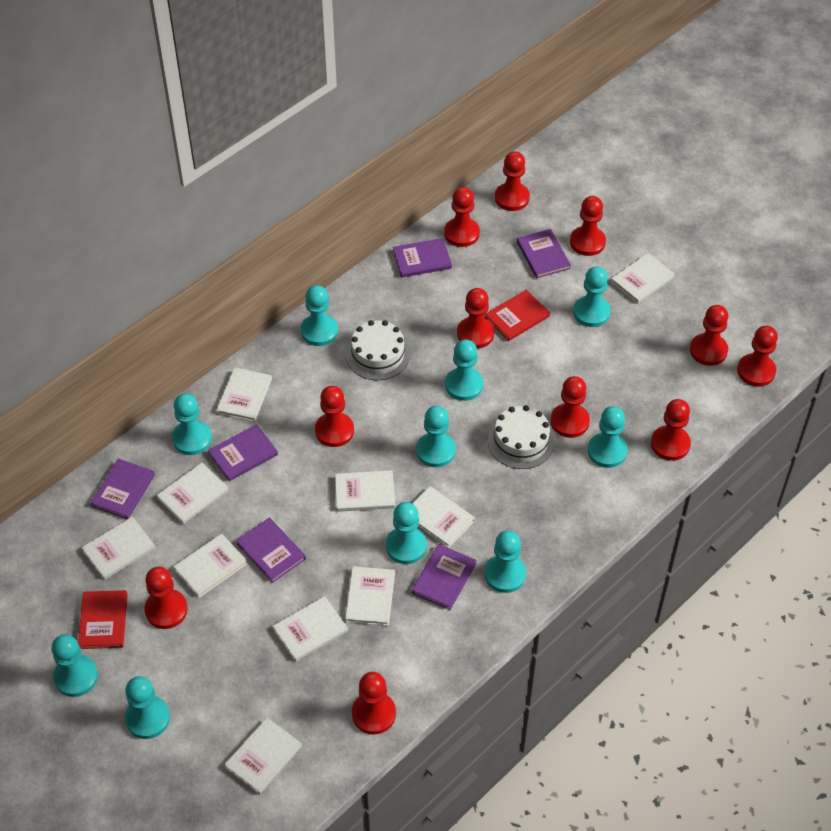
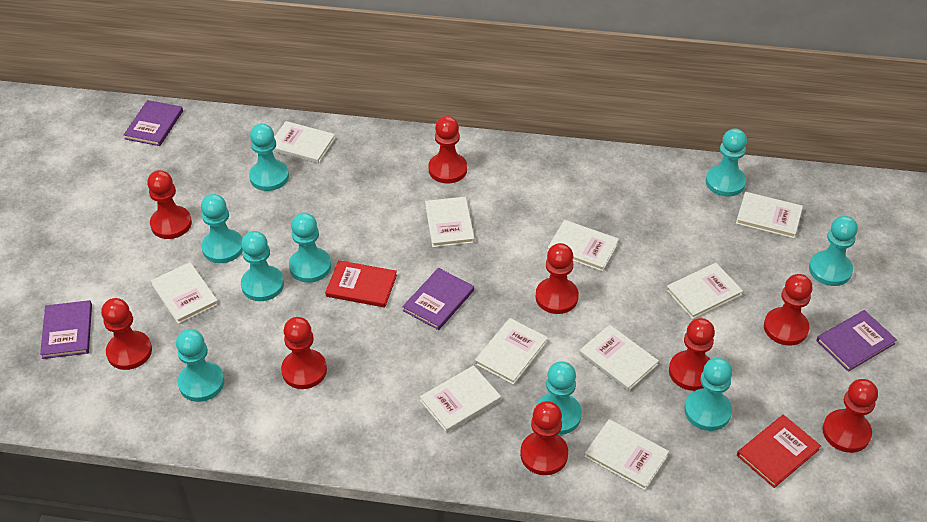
purple book: [90,458,155,520] [208,424,278,481] [236,517,306,583] [393,238,452,278] [412,544,477,610] [517,229,571,278] = 6 -> [40,300,92,359] [124,100,183,146] [402,268,474,330] [816,310,897,372] = 4
red pawn: [144,567,188,629] [315,386,354,447] [352,672,396,735] [444,187,480,247] [457,288,494,349] [495,151,530,211] [550,376,590,438] [570,196,606,256] [651,399,691,461] [690,305,728,366] [737,326,778,387] = 11 -> [101,298,152,370] [147,170,192,239] [281,317,327,389] [428,116,467,184] [520,401,568,475] [536,243,579,314] [669,318,715,391] [764,274,813,346] [823,379,878,453] = 9
turquoise pawn: [51,634,98,697] [125,676,170,739] [172,394,212,455] [301,285,338,346] [386,502,427,564] [416,406,456,467] [445,339,483,401] [484,531,526,593] [573,266,611,327] [588,406,628,468] = 10 -> [176,329,224,402] [201,194,243,263] [241,231,284,301] [249,123,289,191] [289,213,331,283] [536,361,582,435] [684,358,732,431] [706,129,747,197] [809,216,858,286] = 9
white cake: [346,320,410,380] [488,405,554,469] = 2 -> none = 0

